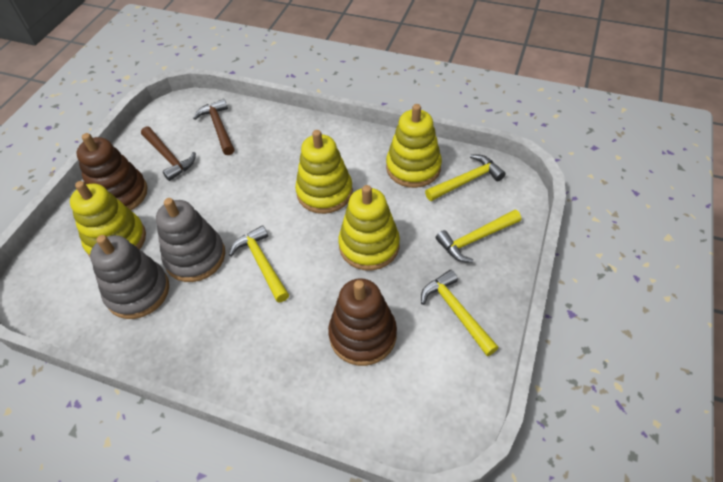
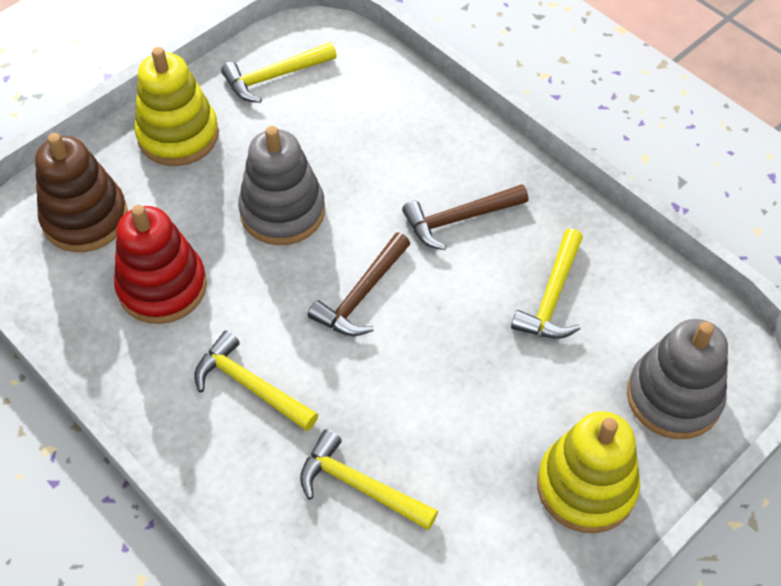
brown stacking toy: [76,133,148,210] [328,278,397,366] = 2 -> [35,133,128,252] = 1
red stacking toy: none = 0 -> [114,205,207,324] = 1
yellow stacking toy: [70,181,146,257] [295,130,353,214] [338,185,400,270] [386,104,442,188] = 4 -> [135,47,219,166] [537,411,640,533] = 2

